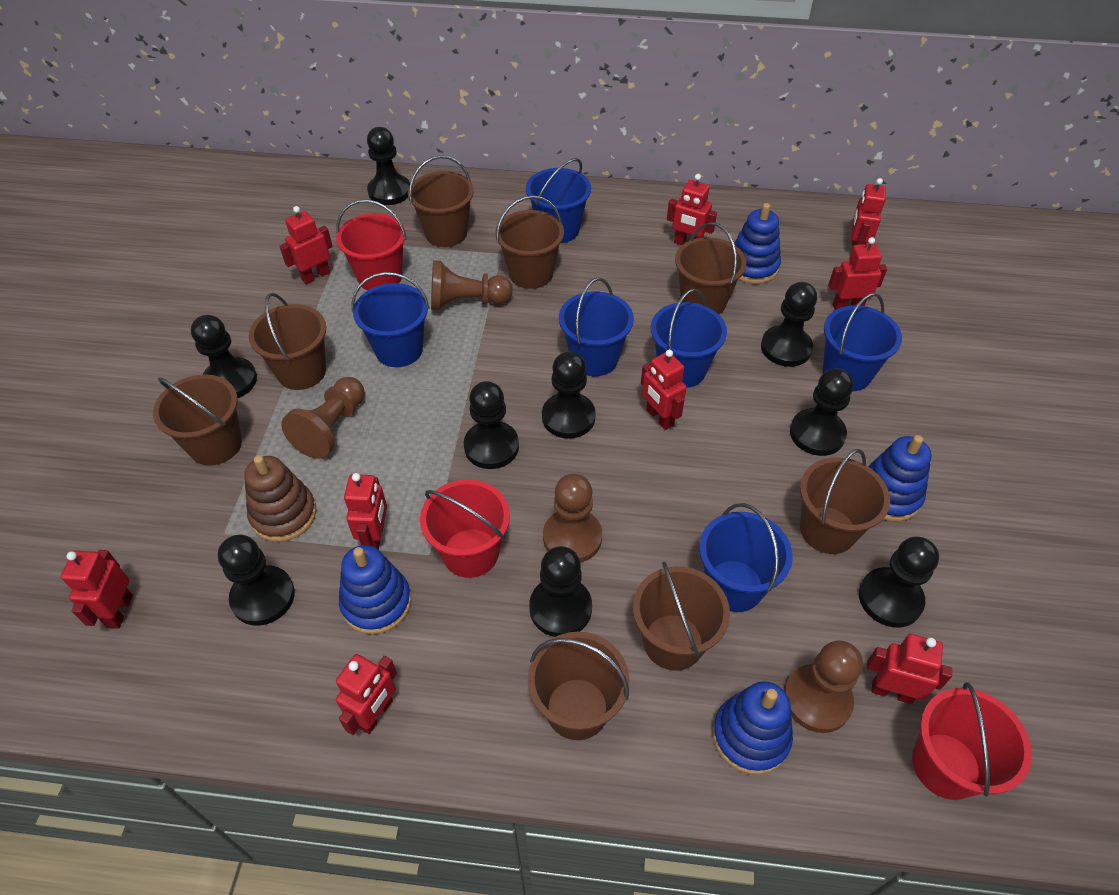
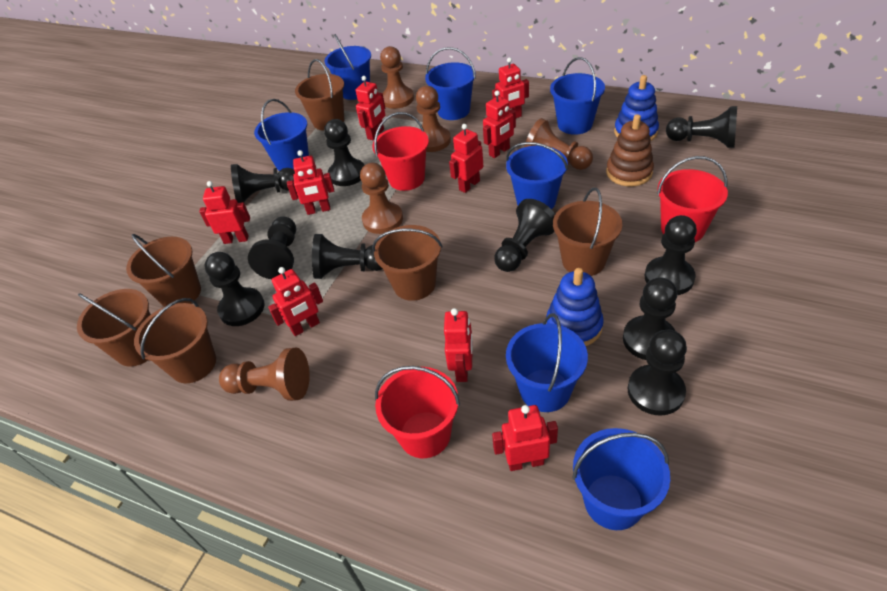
black pawn: [191,315,257,398] [218,535,295,626] [367,127,410,205] [464,381,519,469] [529,546,592,637] [542,351,596,439] [761,282,817,367] [790,368,853,456] [859,537,939,627] = 9 -> [205,252,265,326] [231,164,295,203] [248,216,296,279] [312,234,383,279] [324,119,364,186] [494,199,555,272] [623,277,677,360] [628,330,687,416] [645,215,697,295] [666,106,737,148] = 10
blue bucket: [352,272,430,367] [526,158,591,243] [559,278,634,376] [651,289,727,388] [699,503,793,612] [823,293,902,391] = 6 -> [254,99,309,171] [324,34,371,100] [425,47,476,120] [506,142,568,209] [506,313,588,412] [550,57,605,135] [572,428,670,530] = 7
blue stacking toy: [339,545,411,634] [712,681,793,775] [734,203,781,284] [868,435,932,521] = 4 -> [546,268,604,346] [614,75,659,141] = 2
brown bucket: [153,375,242,466] [249,293,326,390] [408,155,474,247] [495,195,564,289] [528,632,630,740] [633,561,730,671] [675,222,746,315] [800,449,890,554] = 8 -> [77,289,151,367] [126,234,201,307] [134,298,216,383] [295,59,344,131] [372,225,442,301] [553,188,622,276] = 6
brown pawn: [281,377,365,459] [431,260,513,310] [543,474,602,563] [784,640,863,733] = 4 -> [219,347,310,401] [360,163,403,234] [380,46,414,109] [416,86,451,152] [525,118,593,170] = 5

